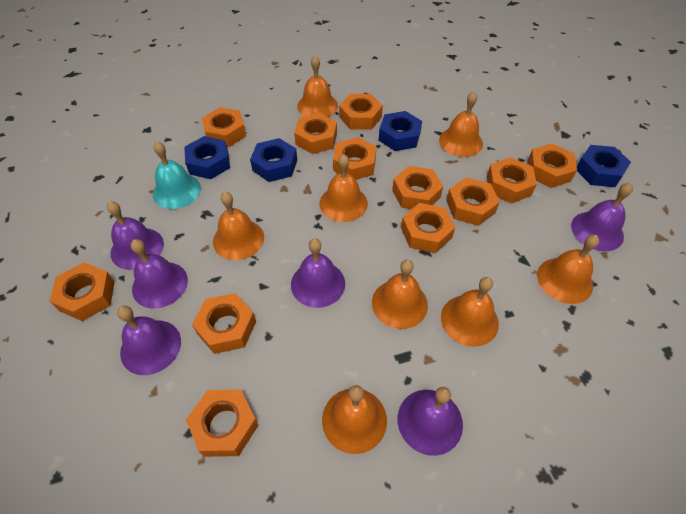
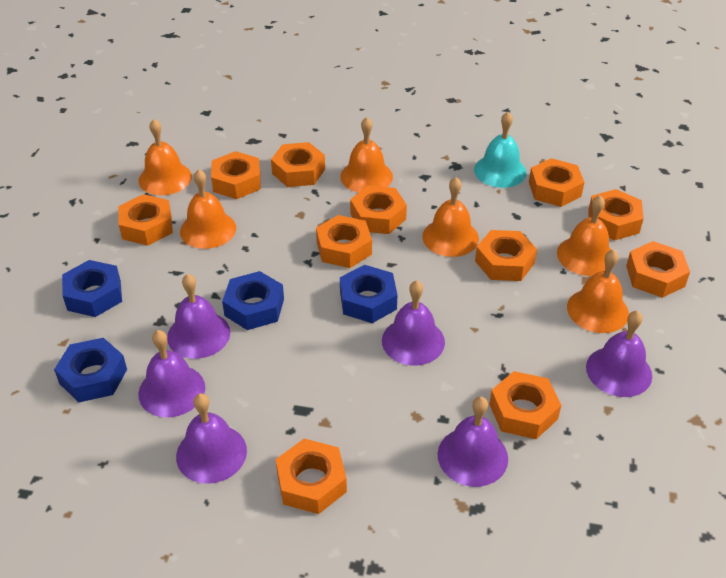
orange bell: [213,192,264,260] [297,55,338,117] [320,154,368,222] [322,385,387,454] [372,260,428,329] [439,91,483,157] [441,277,499,347] [537,235,599,304] = 8 -> [139,119,192,195] [180,169,236,249] [340,117,393,193] [422,177,479,257] [557,195,611,276] [567,249,629,333] = 6
orange nut: [49,262,115,321] [186,390,259,457] [192,293,256,354] [202,107,246,147] [294,113,337,154] [333,137,377,180] [339,94,383,130] [392,166,443,209] [401,203,455,253] [446,177,500,226] [487,157,537,204] [527,143,577,188] = 12 -> [118,194,173,246] [211,151,261,199] [271,142,325,187] [276,439,347,514] [316,215,372,268] [350,185,407,234] [475,230,537,281] [489,371,561,439] [529,158,584,207] [588,189,644,240] [626,241,690,298] = 11

